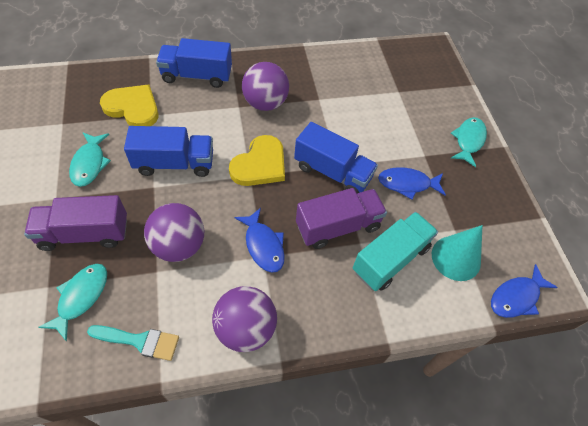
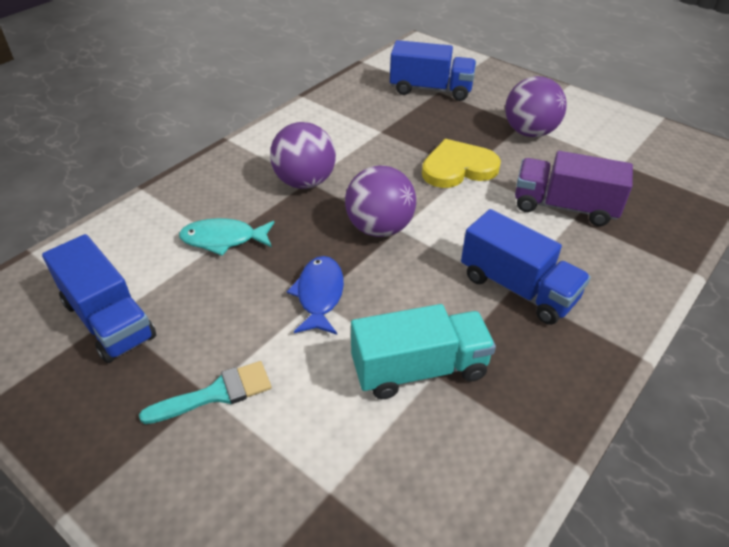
blue fish: [234,208,285,273] [378,167,446,199] [491,264,558,318] = 3 -> [287,256,344,334] = 1
purple truck: [24,195,127,251] [296,188,387,249] = 2 -> [515,151,633,226] = 1
turquoise cone: [432,225,483,281] = 1 -> none = 0
turquoise fish: [38,264,107,342] [69,132,111,187] [451,117,487,167] = 3 -> [179,218,275,256] = 1
yellow heart: [100,85,159,126] [229,135,285,186] = 2 -> [422,139,501,188] = 1

